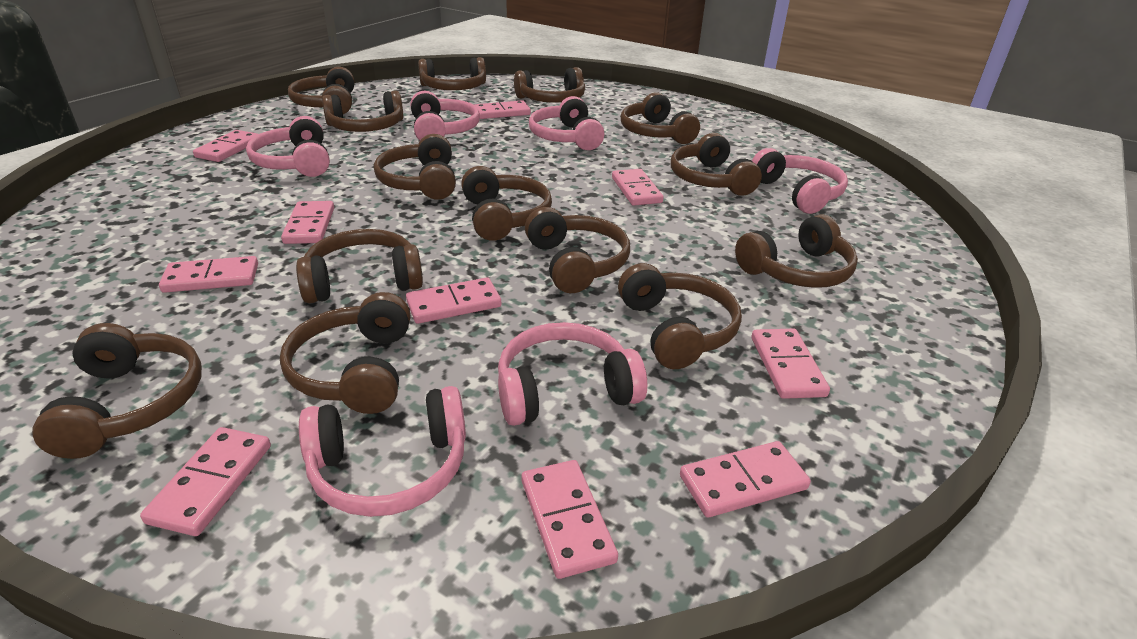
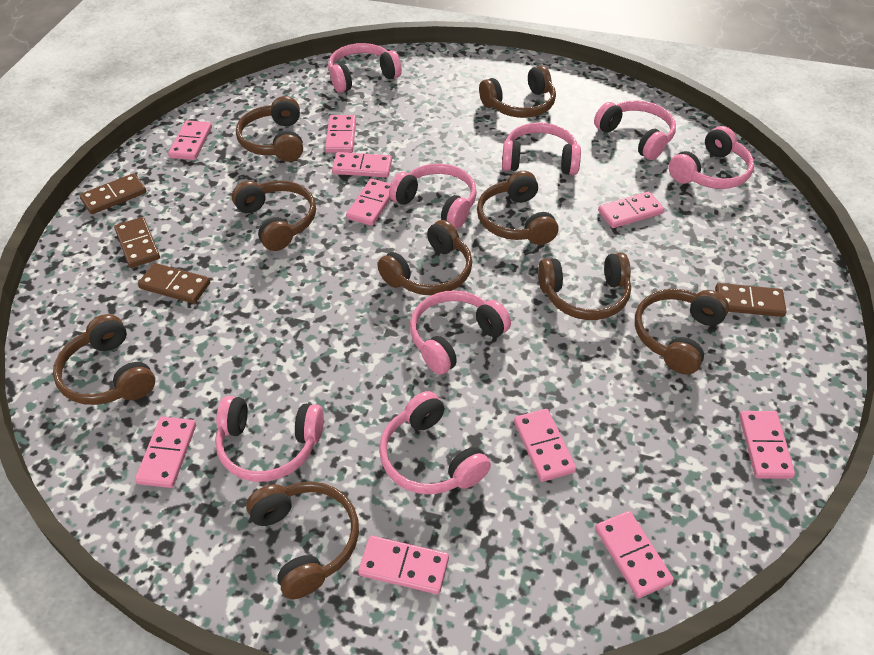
brown domino: none = 0 -> [80,173,146,214] [114,217,160,268] [138,263,210,304] [715,283,787,317] = 4
brown headphones: [32,323,202,459] [280,292,410,414] [288,67,355,114] [296,229,423,303] [322,90,403,132] [374,134,456,200] [418,57,486,90] [461,166,552,241] [514,67,585,103] [525,207,630,293] [618,263,742,369] [621,92,700,144] [671,133,762,196] [735,214,858,288] = 14 -> [53,314,155,405] [232,181,316,251] [236,96,303,162] [246,482,359,599] [377,220,472,295] [477,171,559,245] [479,65,556,118] [538,252,631,320] [635,289,729,375] = 9
pink headphones: [246,116,330,177] [299,386,466,517] [411,91,480,140] [498,322,647,426] [529,96,605,150] [752,148,848,214] = 6 -> [215,396,324,482] [328,43,402,93] [379,391,491,494] [389,163,477,229] [410,290,511,375] [502,123,581,175] [594,101,676,160] [669,126,754,189] = 8

